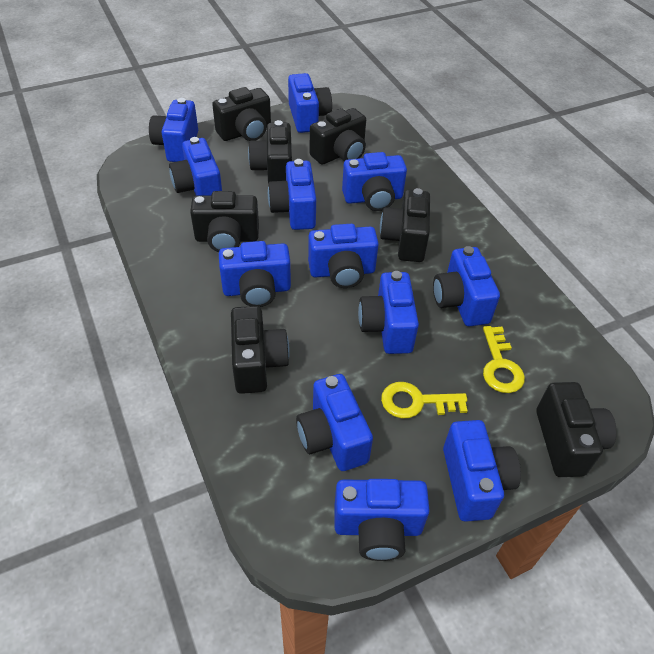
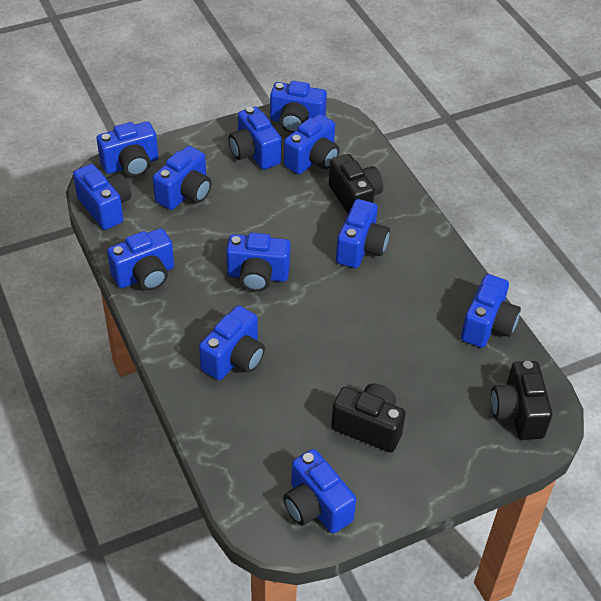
black camera: [190,191,259,252] [212,87,271,141] [231,306,290,394] [248,120,292,183] [309,108,366,165] [380,188,430,262] [536,382,617,477] = 7 -> [329,154,383,214] [331,383,406,452] [491,361,552,440] = 3
yellow key: [381,382,468,418] [483,326,525,393] = 2 -> none = 0

